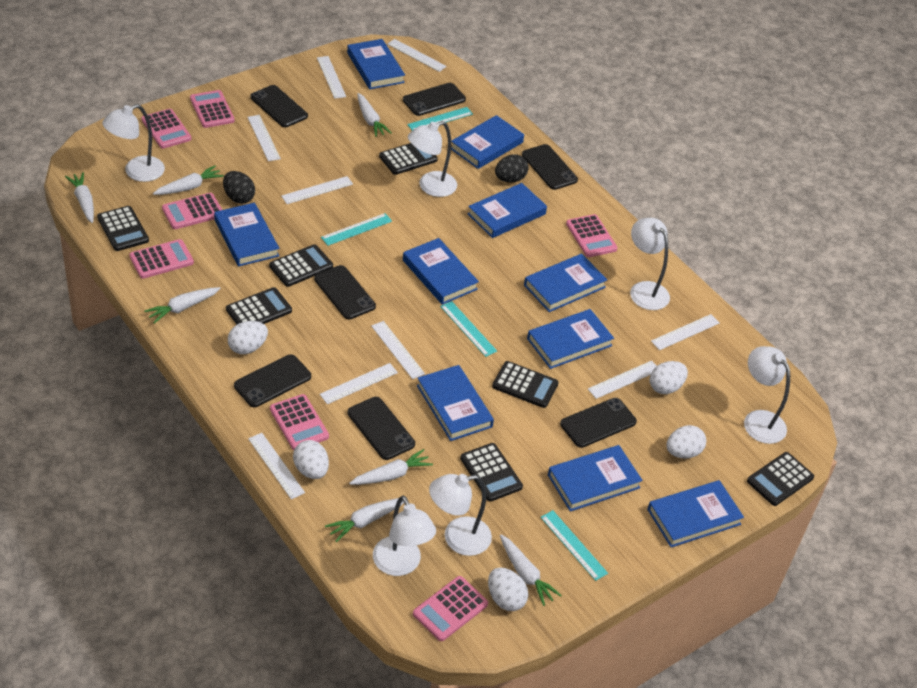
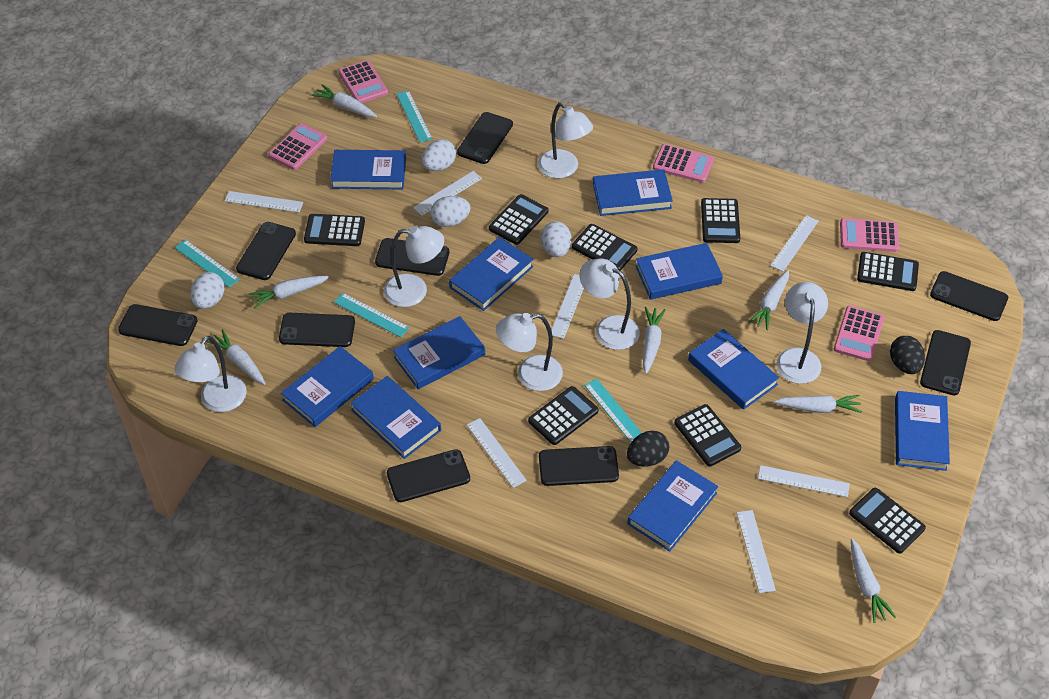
black calculator: [97,206,149,251] [226,287,292,324] [269,244,333,287] [379,143,438,175] [460,443,523,502] [492,361,559,408] [747,452,814,506] = 7 -> [304,214,365,246] [489,194,548,245] [528,386,598,445] [572,224,637,271] [674,404,741,466] [701,198,740,243] [849,488,926,554] [857,252,919,291] = 8
black phone: [234,354,311,407] [250,85,308,127] [314,265,376,319] [347,397,415,460] [403,83,466,116] [522,144,578,190] [560,398,637,448] = 7 -> [118,304,197,346] [236,222,296,280] [279,313,355,347] [375,238,449,276] [387,449,470,502] [457,112,513,164] [539,446,619,486] [920,330,971,395] [930,271,1008,321] = 9
pink calculator: [129,239,194,279] [142,109,191,149] [162,193,222,229] [190,90,235,128] [270,394,329,450] [413,576,488,641] [566,214,618,257] = 7 -> [268,123,327,170] [338,60,388,103] [653,144,714,183] [834,306,884,361] [840,218,899,252] = 5
white egg: [228,321,268,354] [293,440,329,479] [488,568,528,611] [650,361,688,394] [666,425,706,459] = 5 -> [190,272,225,309] [422,139,456,171] [430,196,470,227] [541,222,572,257] = 4
white ruler: [247,115,281,161] [248,433,305,499] [281,176,353,204] [317,56,346,99] [320,363,398,404] [371,321,425,379] [387,39,447,72] [588,361,656,399] [651,314,720,350] = 9 -> [225,191,303,212] [413,171,482,216] [467,418,527,488] [552,274,584,339] [737,510,776,593] [758,465,850,497] [770,215,819,271] = 7

